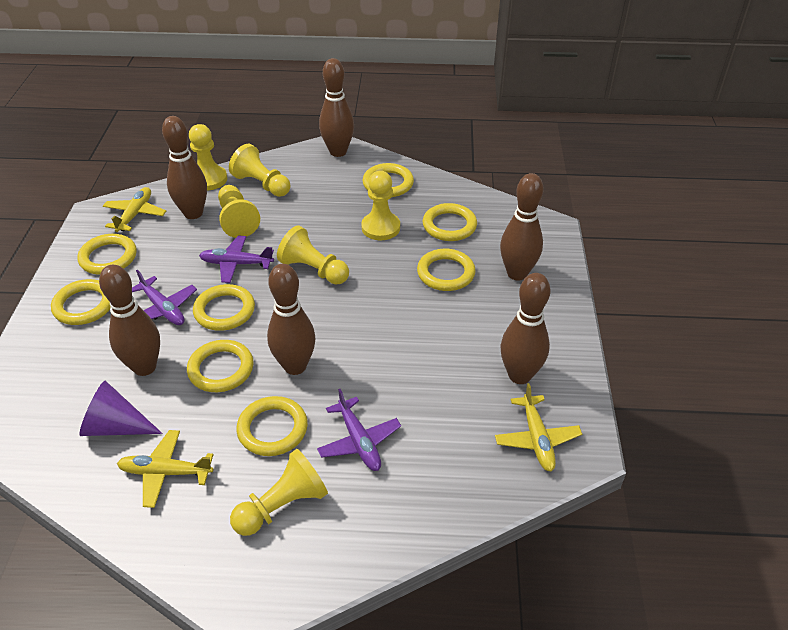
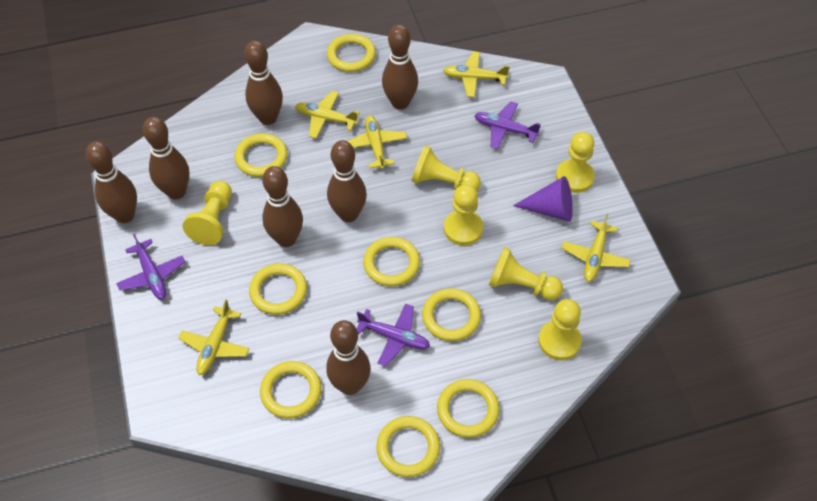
brown bowling pin: [99,265,160,376] [162,116,207,219] [267,264,315,375] [319,58,354,157] [500,173,543,281] [500,273,550,384] = 6 -> [86,141,137,223] [143,117,190,199] [244,41,283,125] [262,166,303,247] [326,320,371,395] [327,140,367,222] [382,25,418,110] = 7
yellow plane: [103,187,166,232] [117,430,214,508] [495,383,582,471] = 3 -> [178,300,249,375] [295,91,360,139] [347,115,407,169] [443,51,510,97] [562,214,631,282] = 5

